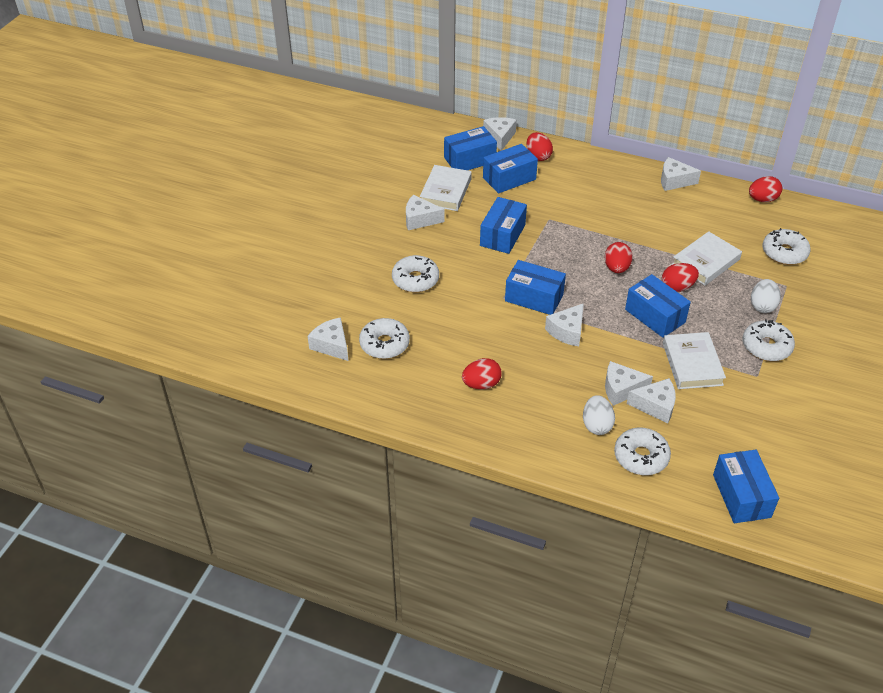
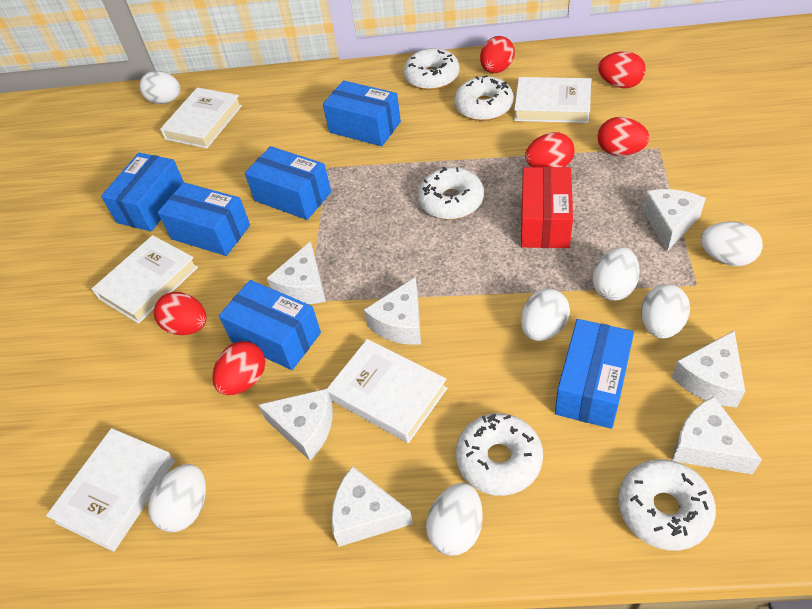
red box: none = 0 -> [521,167,573,248] = 1
red egg: [462,358,502,389] [527,132,553,161] [605,242,633,273] [662,263,699,292] [749,176,782,202] = 5 -> [154,292,207,335] [212,341,265,395] [480,36,515,73] [525,132,575,167] [597,117,650,156] [598,52,646,88] = 6
white book: [420,165,472,211] [663,332,726,389] [672,231,742,285] = 3 -> [46,428,175,552] [92,235,198,324] [160,87,242,148] [327,339,447,443] [514,77,591,123] = 5
white egg: [583,395,615,435] [751,279,781,313] = 2 -> [140,71,180,104] [148,464,206,532] [426,483,483,556] [521,288,570,341] [592,247,640,301] [641,284,690,339] [700,221,763,266] = 7

